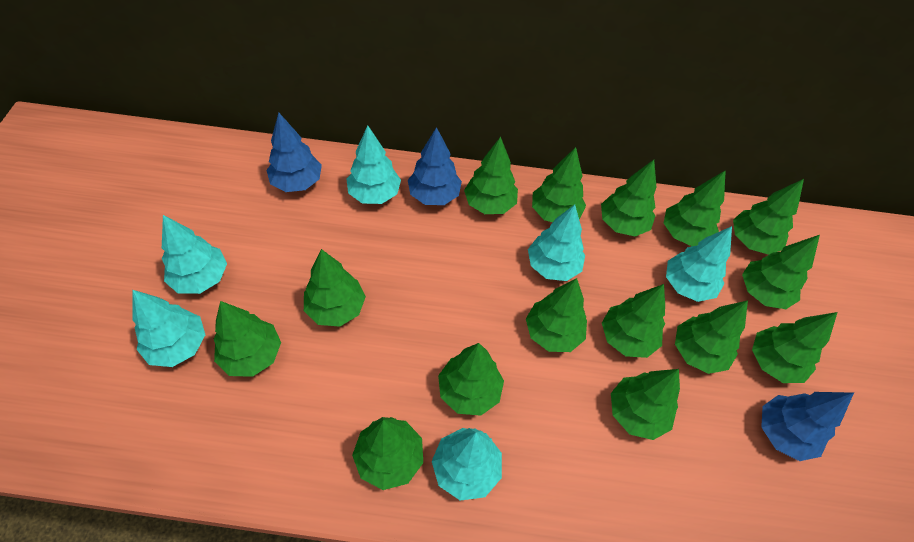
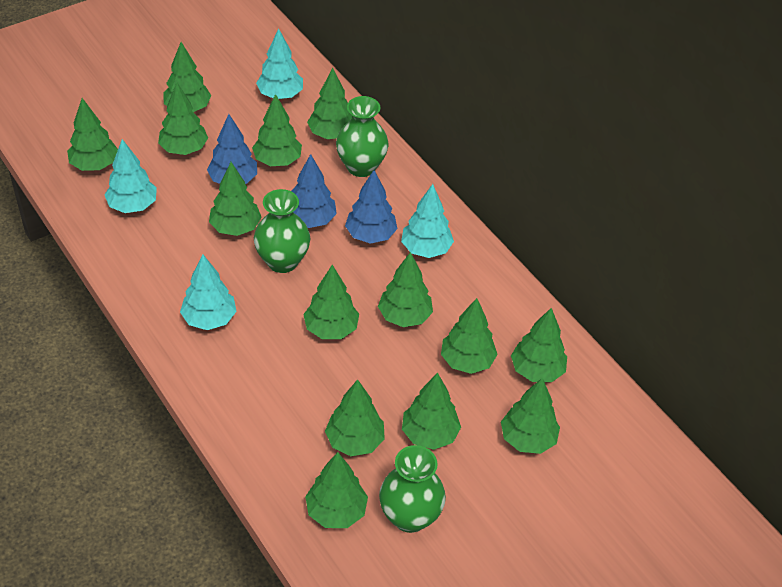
green tree: [214,301,281,377] [304,249,366,327] [352,417,423,490] [438,343,504,416] [464,137,518,214] [526,278,587,352] [532,147,586,222] [601,160,656,237] [602,284,665,358] [611,369,680,440] [664,170,726,246] [675,300,748,374] [733,179,804,255] [742,235,820,309] [752,312,838,383] = 15 -> [67,98,118,171] [158,82,208,155] [163,42,211,112] [209,162,262,236] [252,94,302,166] [303,265,359,339] [305,452,368,528] [307,68,353,139] [325,379,385,456] [378,252,433,327] [402,373,461,450] [441,298,498,374] [501,378,560,454] [511,308,567,382] = 14
green vase: none = 0 -> [254,189,310,273] [336,96,389,177] [379,445,446,533] = 3
turquoise tree: [132,290,205,367] [162,215,227,294] [347,125,401,204] [432,428,502,501] [528,205,585,281] [666,226,732,302] = 6 -> [105,139,157,213] [180,254,237,330] [256,28,303,99] [401,184,454,258] = 4

